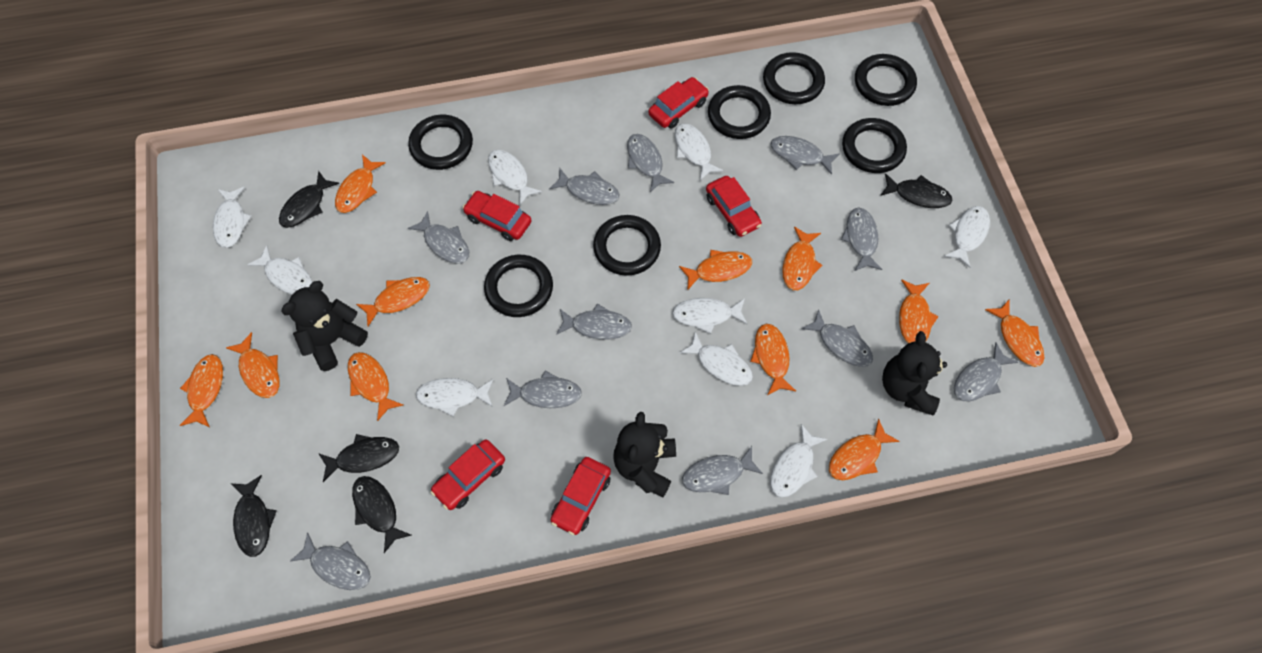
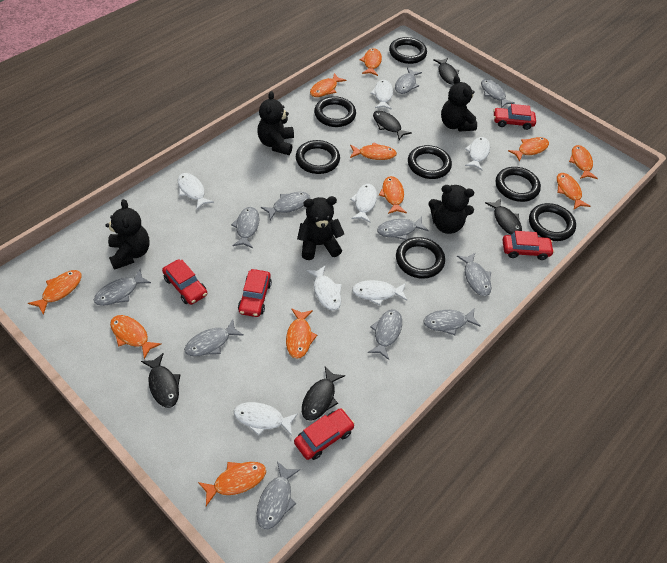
black teddy bear: [281,281,368,371] [613,412,676,498] [882,331,947,415] = 3 -> [106,199,150,270] [257,91,294,155] [297,196,344,260] [428,185,474,234] [441,75,477,132] = 5
white fish: [213,187,252,248] [248,245,312,295] [416,378,494,417] [488,150,542,205] [672,298,747,334] [675,123,724,181] [680,332,753,386] [770,424,828,498] [944,206,990,268] = 9 -> [178,173,214,210] [234,402,298,436] [306,265,342,311] [350,184,377,222] [352,280,407,305] [370,80,393,110] [465,137,490,171] = 7

